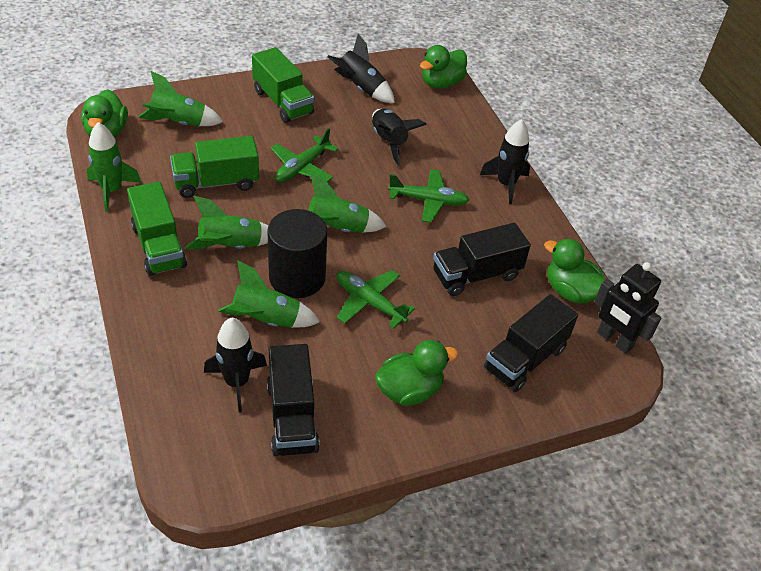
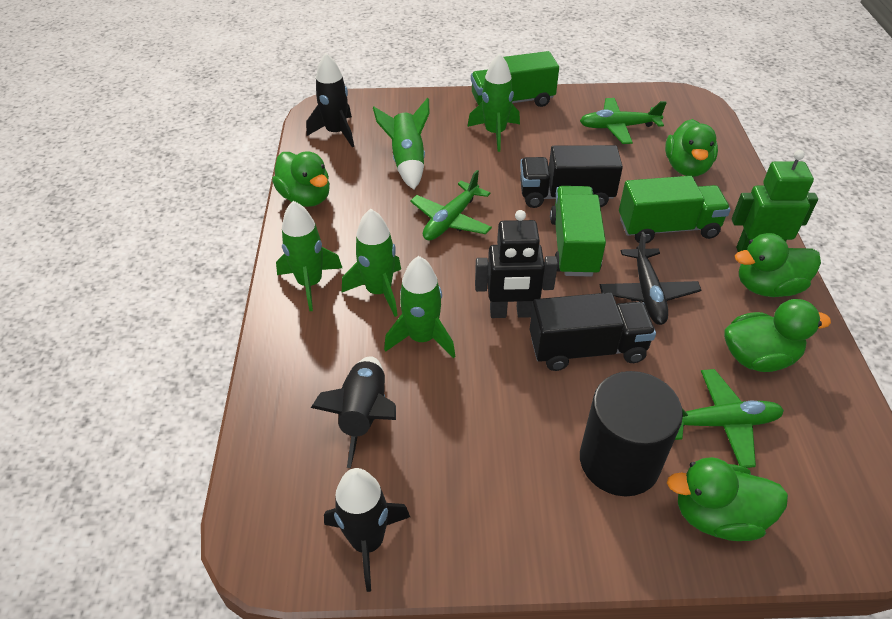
black plane: none = 0 -> [600,232,701,325] = 1
black rocket: [204,318,267,413] [327,34,395,103] [372,109,427,166] [480,119,530,204] = 4 -> [306,53,354,147] [311,356,396,468] [324,468,410,592] = 3
black truck: [267,344,320,456] [433,223,531,296] [484,294,578,392] = 3 -> [520,145,623,208] [530,292,656,371] = 2
green duck: [81,89,128,138] [375,340,458,406] [420,45,467,88] [544,238,606,304] = 4 -> [272,151,330,207] [665,119,718,177] [667,457,788,541] [724,299,831,372] [735,233,821,297] = 5
green robot: none = 0 -> [732,150,818,252] = 1

